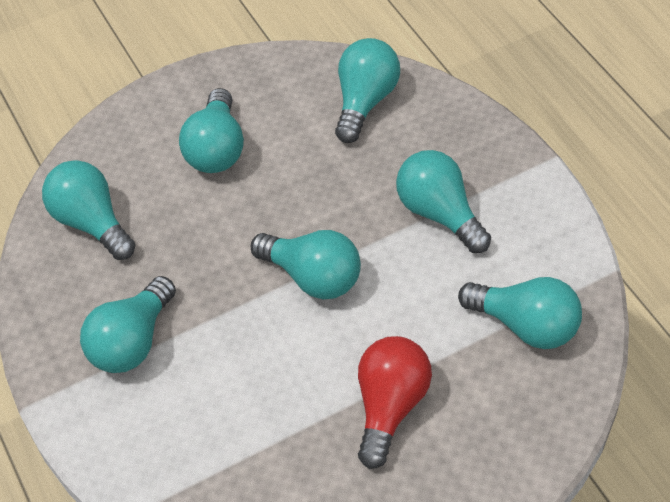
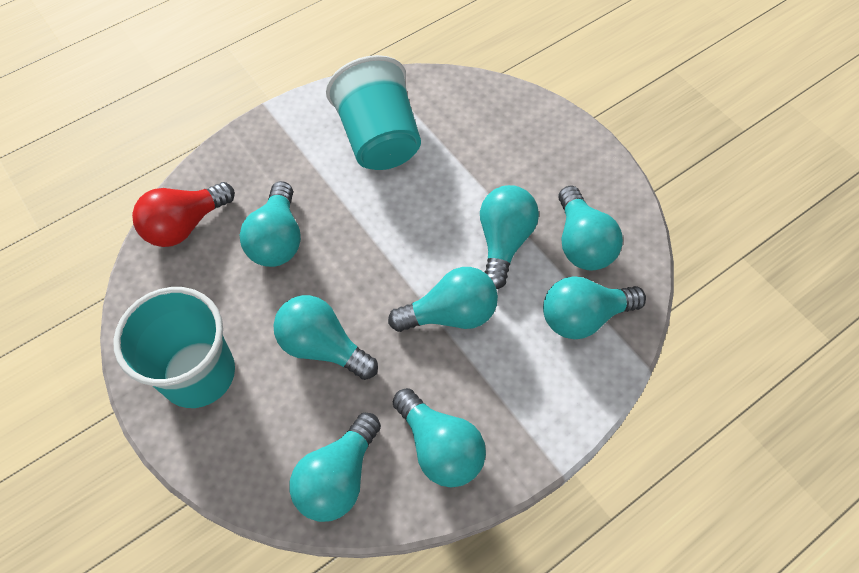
turquoise cup: none = 0 -> [113,287,235,408] [326,55,421,170] = 2
turquoise light bulb: [42,160,136,260] [80,276,176,373] [179,88,244,173] [251,230,361,299] [335,38,400,143] [396,150,491,253] [458,277,582,349] = 7 -> [240,181,301,267] [273,295,378,380] [289,413,381,522] [388,267,498,332] [393,388,486,487] [480,185,539,289] [543,277,646,339] [558,186,623,271] = 8

